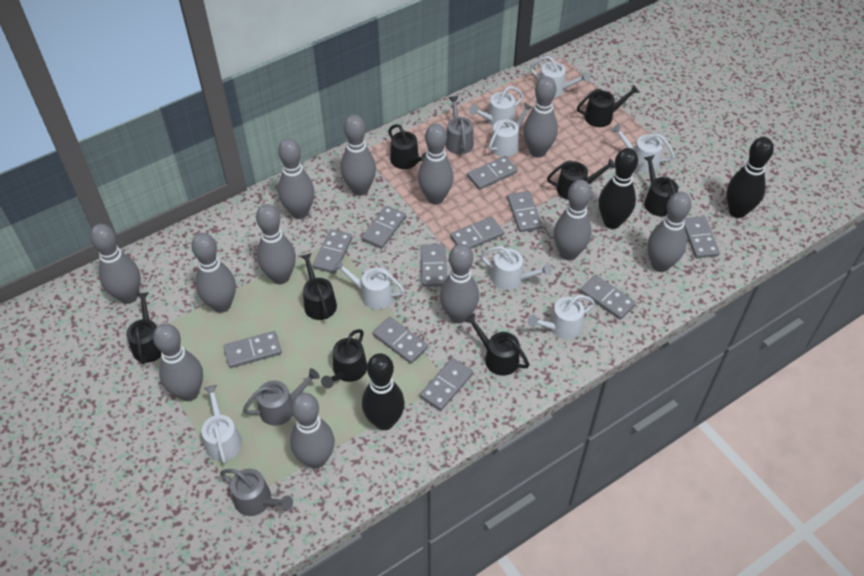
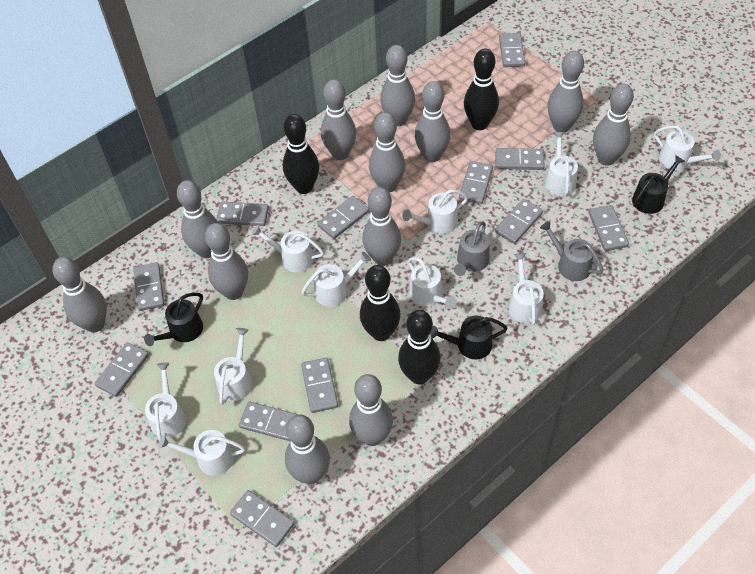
black bowling pin: [362,353,405,430] [599,148,638,229] [726,137,774,218] = 3 -> [283,114,319,194] [360,265,401,341] [398,310,441,384] [464,48,499,130] = 4
black watering can: [126,292,161,364] [300,253,337,320] [321,329,367,388] [388,124,426,169] [465,314,529,376] [547,159,615,200] [577,84,639,127] [644,155,678,216] = 8 -> [144,293,203,346] [430,316,508,359] [632,155,685,214] = 3
grey domino: [224,331,282,368] [312,229,353,274] [362,206,406,249] [372,317,428,364] [420,358,473,411] [421,244,447,287] [450,216,504,249] [467,156,517,190] [507,191,543,232] [580,275,636,320] [684,216,720,258] = 11 -> [94,342,149,397] [133,262,164,311] [216,202,269,226] [230,490,295,547] [239,402,299,442] [301,358,338,413] [317,196,369,239] [459,161,493,204] [495,199,543,244] [496,148,545,170] [499,33,525,67] [589,205,629,251] = 12
grey watering can: [220,469,293,516] [243,368,320,426] [445,96,474,155] = 3 -> [454,221,490,276] [540,221,604,281] = 2
white watering can: [202,385,242,464] [333,259,405,309] [469,86,523,126] [481,246,552,290] [489,102,533,157] [528,295,595,340] [530,56,590,97] [611,124,675,172] = 8 -> [145,363,186,440] [158,430,245,476] [214,328,252,404] [252,225,324,272] [301,252,371,307] [402,190,468,234] [408,257,457,309] [509,253,544,325] [545,132,578,196] [654,125,721,171] = 10

